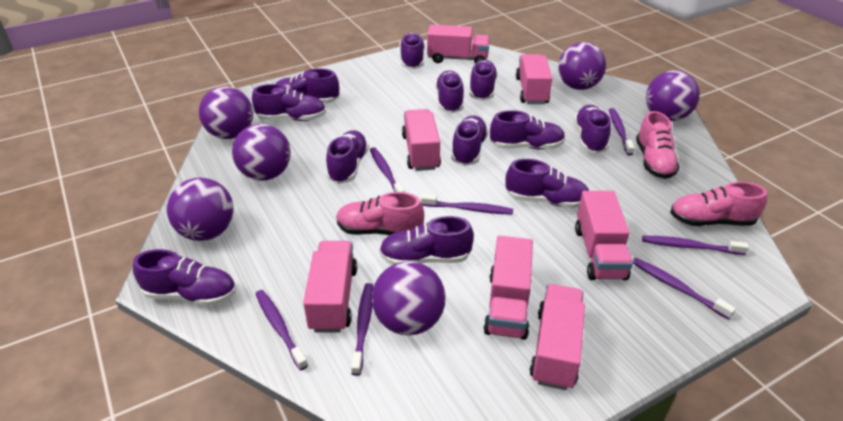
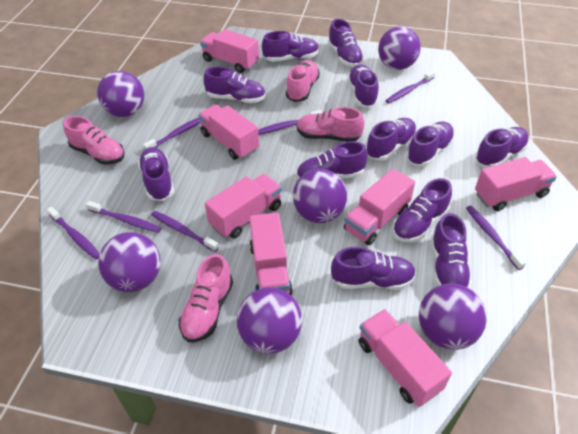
pink shoe: [336,192,424,235] [636,111,680,179] [670,182,767,226] = 3 -> [63,116,124,164] [179,254,233,342] [286,60,320,102] [296,107,364,142] = 4

